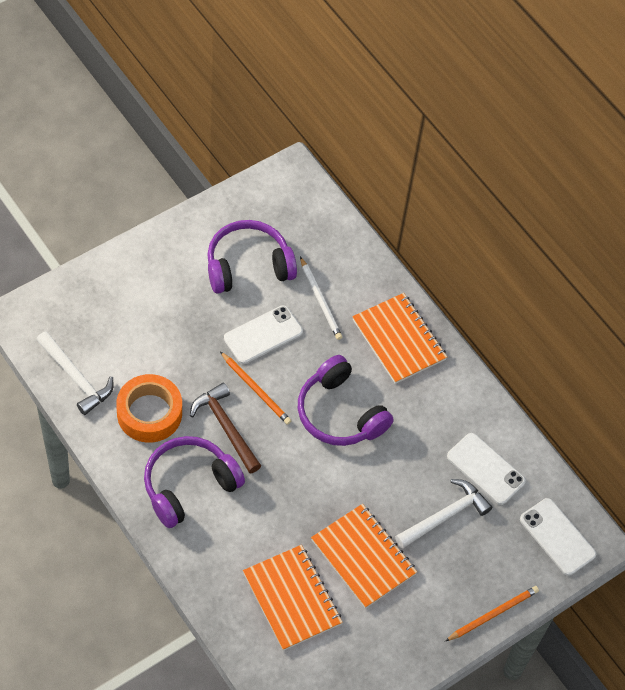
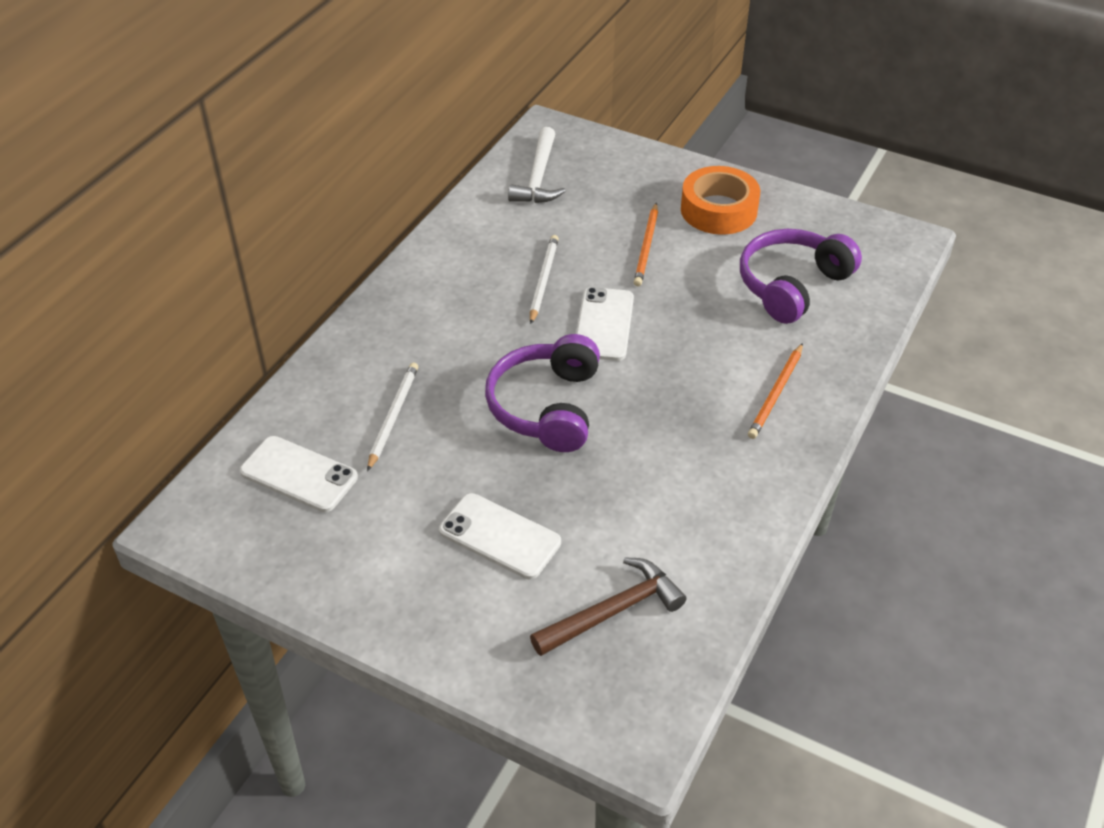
orange notebook: [243,545,343,651] [311,504,417,609] [352,293,447,384] = 3 -> none = 0
purple headphones: [144,436,245,528] [207,220,297,294] [298,355,394,446] = 3 -> [485,334,600,452] [740,229,862,324] = 2
white hammer: [36,331,114,415] [395,479,492,549] = 2 -> [508,127,565,203] = 1
white pencil: [300,257,342,340] = 1 -> [367,363,418,471] [530,235,559,324] = 2

